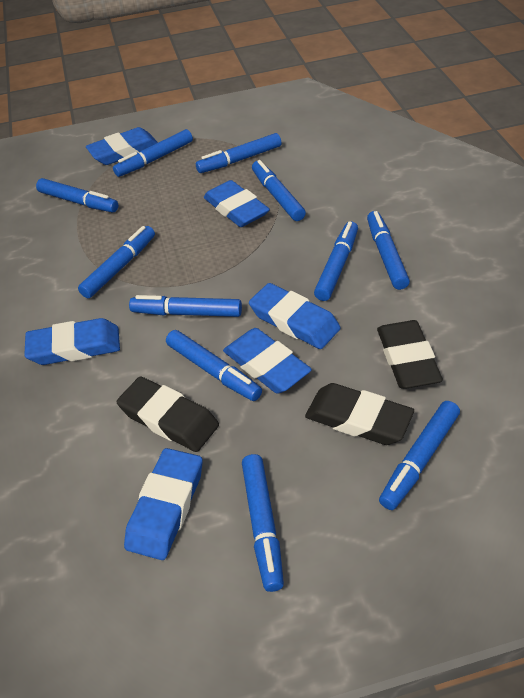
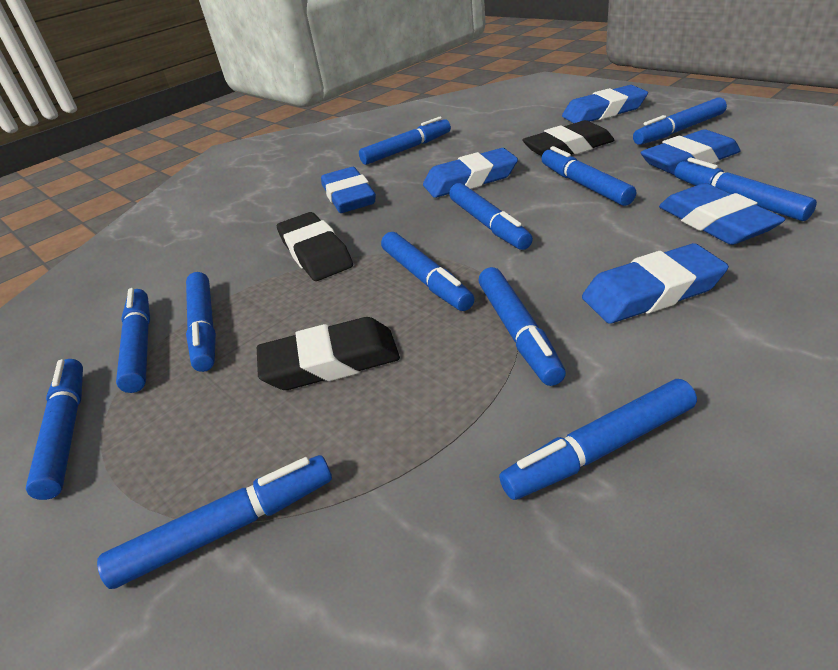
blue marker: [36,178,118,212] [78,226,155,298] [113,129,193,177] [129,295,242,317] [166,330,262,401] [196,133,282,173] [242,454,284,592] [252,160,306,221] [314,221,358,301] [367,211,410,290] [379,401,460,510] = 11 -> [26,359,83,500] [97,455,332,589] [116,288,150,393] [186,272,216,372] [359,117,451,165] [381,232,474,311] [449,183,533,250] [478,267,566,386] [499,379,697,500] [541,146,636,206] [633,97,727,145] [674,158,817,221] = 12

